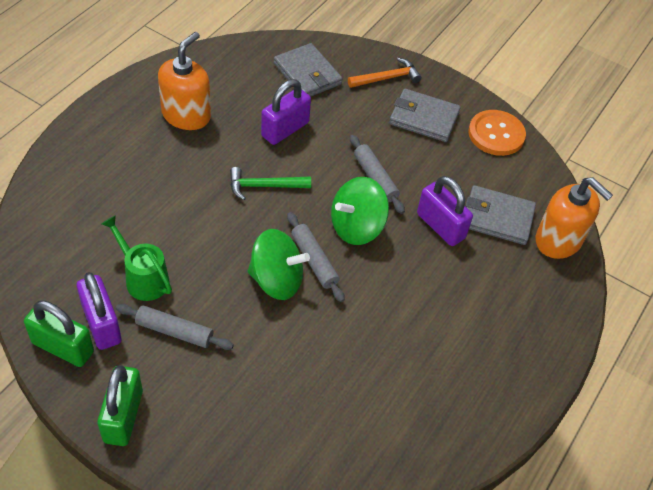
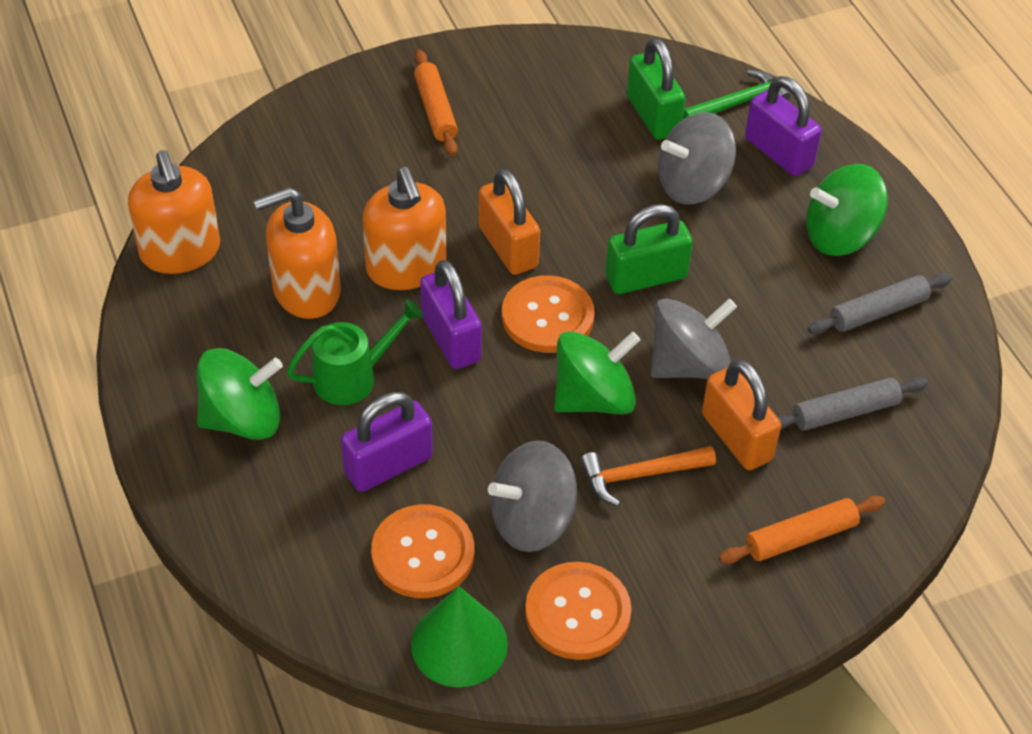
green cone: none = 0 -> [411,586,508,688] = 1
green spinning top: [248,229,310,300] [331,177,389,245] = 2 -> [197,348,283,440] [554,331,640,414] [806,164,888,256] = 3
grey rolling pin: [116,304,234,350] [287,212,345,302] [350,134,405,214] = 3 -> [777,377,928,431] [808,273,952,334] = 2
grey spinning top: none = 0 -> [488,440,577,552] [651,298,737,379] [658,112,736,205] = 3
grey wallet: [274,43,342,97] [389,89,461,142] [465,185,536,245] = 3 -> none = 0
orange button: [468,110,526,156] = 1 -> [371,504,475,598] [502,275,595,353] [525,562,631,660] = 3
orange padlock: none = 0 -> [478,169,540,275] [702,359,781,470] = 2
orange rolling pin: none = 0 -> [414,50,458,156] [719,496,886,564] = 2
orange soap dispenser: [158,32,211,130] [536,177,613,259] = 2 -> [128,150,220,274] [253,187,341,319] [362,167,446,290] = 3

